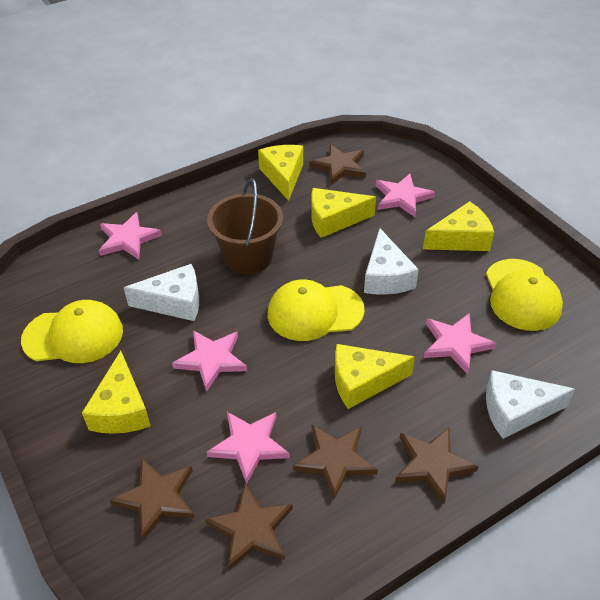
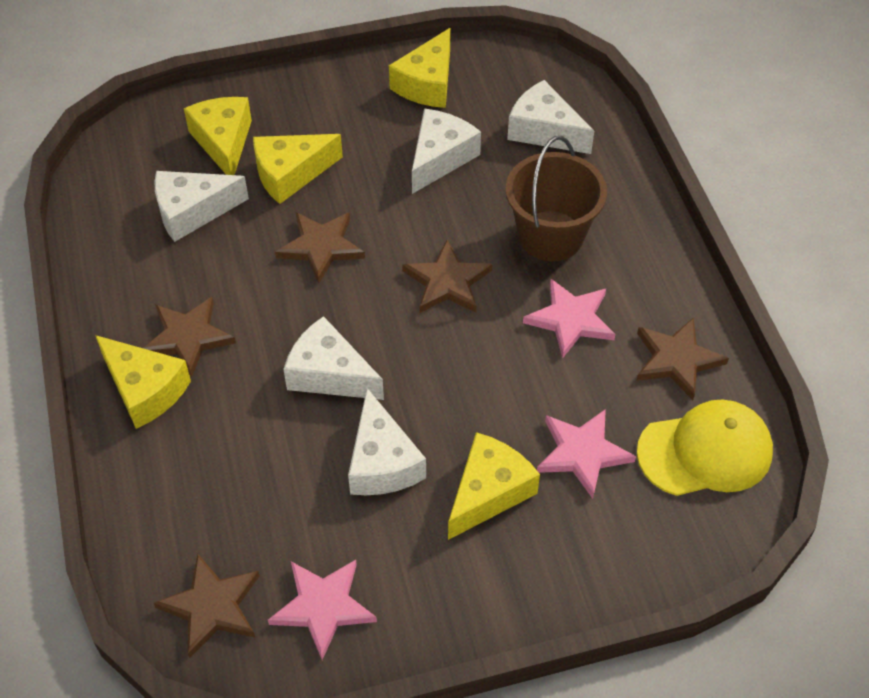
pink star: [99,212,162,260] [172,330,247,392] [207,412,290,484] [376,174,435,217] [424,313,496,374] = 5 -> [268,560,377,660] [523,279,615,359] [537,409,636,499] = 3
white cheese: [124,264,199,321] [364,228,419,295] [486,370,575,439] = 3 -> [155,171,249,242] [284,316,384,400] [348,388,426,495] [412,109,481,194] [507,80,594,154] = 5
yellow cap: [21,300,123,363] [268,279,365,341] [486,259,563,331] = 3 -> [637,400,773,496] = 1

